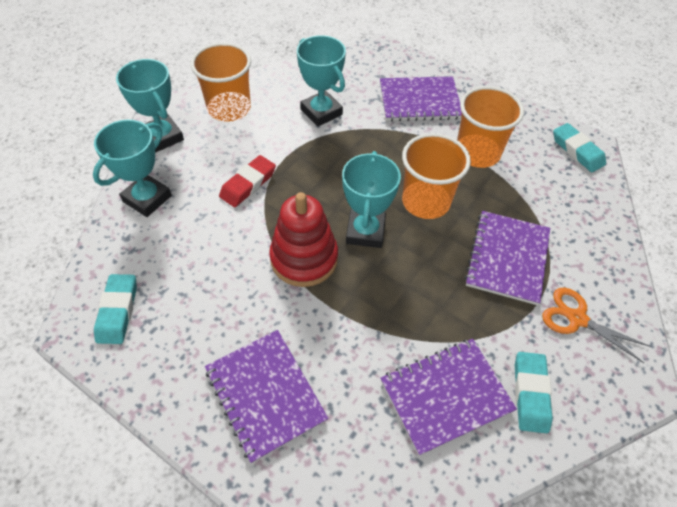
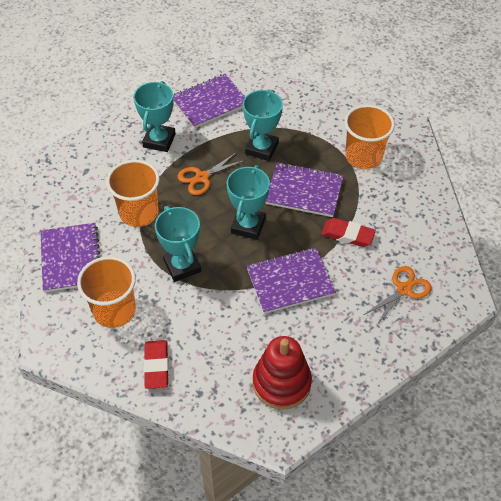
orange scissors: [542,288,650,363] = 1 -> [177,152,246,195] [364,266,431,326] = 2
red eraser: [219,155,276,207] = 1 -> [144,340,169,389] [321,218,376,247] = 2
turquoise eraser: [94,274,137,344] [515,352,553,433] [553,123,606,172] = 3 -> none = 0

